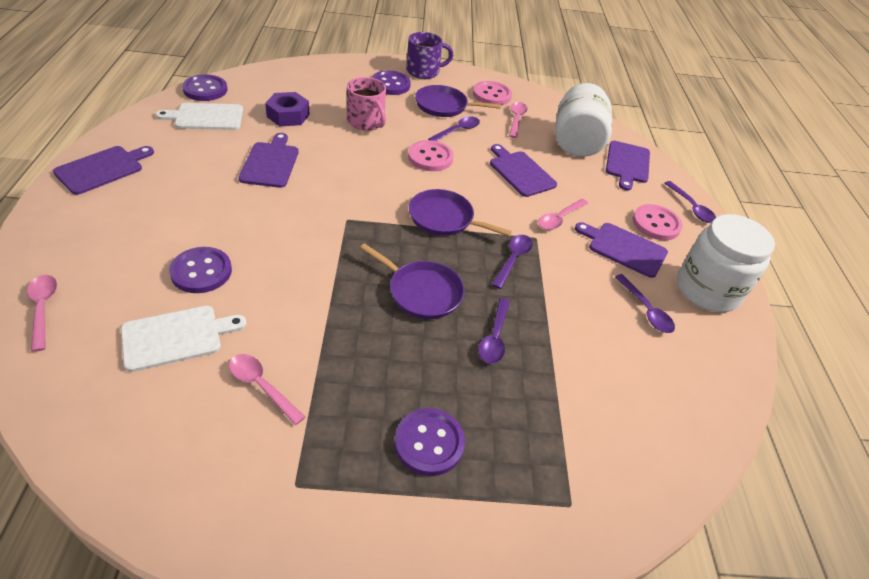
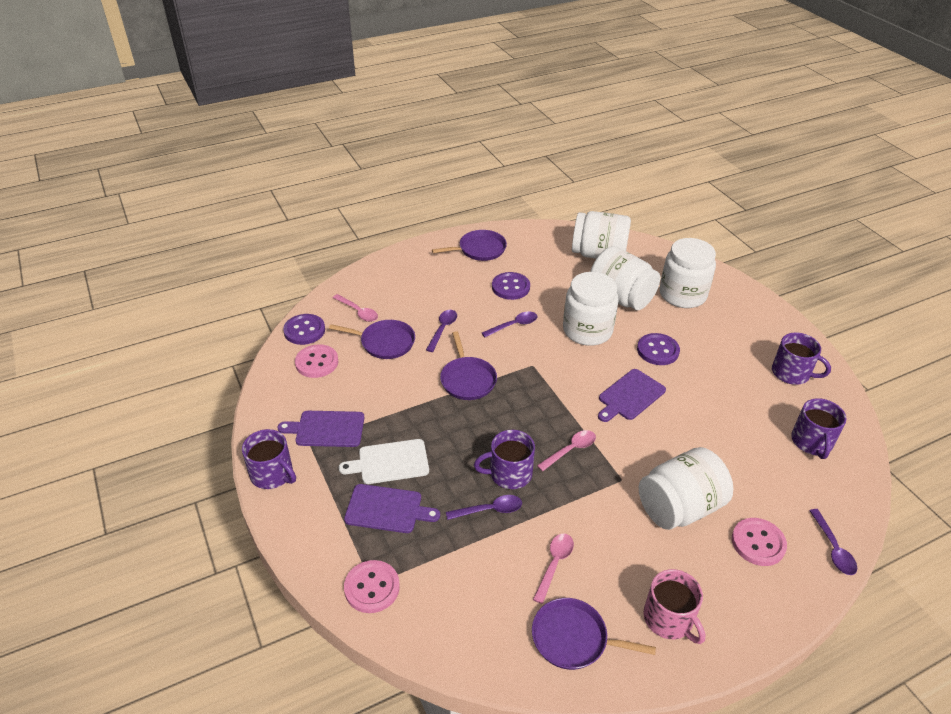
pink spoon: [27,275,57,352] [229,354,305,425] [509,102,528,138] [538,199,588,230] = 4 -> [333,294,378,322] [533,533,574,604] [537,430,596,471] = 3
purple button: [169,247,232,293] [182,74,227,101] [372,71,411,95] [395,408,465,476] = 4 -> [283,314,325,345] [492,272,530,300] [637,333,680,365] = 3
purple cutting board: [53,146,154,195] [239,133,299,188] [490,144,557,197] [575,222,668,278] [606,141,650,191] = 5 -> [278,411,365,447] [344,484,440,533] [598,369,666,422] = 3
purple mug: [406,32,454,79] = 1 -> [242,429,296,489] [474,430,535,489] [772,333,831,385] [791,398,847,459] = 4
purple nut: [265,92,310,126] = 1 -> none = 0
purple pan: [360,243,465,319] [409,189,512,236] [415,85,501,117] = 3 -> [329,320,415,359] [432,230,507,261] [440,331,497,400] [532,598,656,670] = 4
purple spoon: [428,117,480,141] [478,298,510,364] [492,235,533,289] [615,274,675,333] [664,181,716,223] = 5 -> [426,310,457,352] [446,495,522,520] [482,311,537,337] [809,509,857,575] = 4
white cutting board: [121,306,247,372] [156,103,243,130] = 2 -> [339,439,429,484] = 1
white jar: [555,83,612,157] [677,214,775,312] = 2 -> [563,272,619,346] [572,211,631,259] [590,246,660,310] [639,447,733,530] [660,238,716,308] = 5

